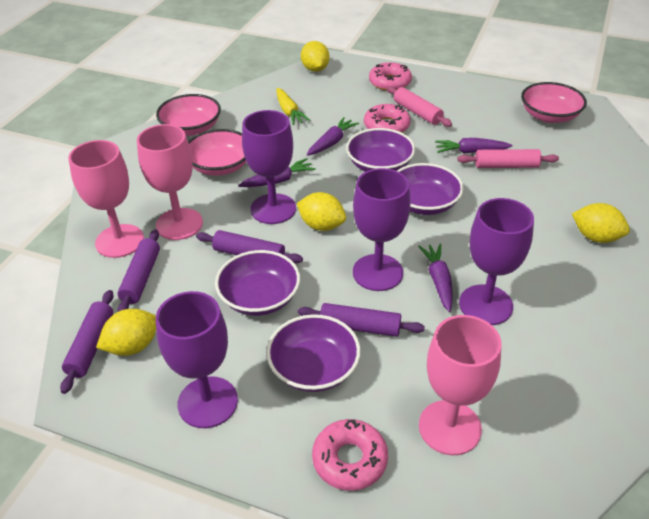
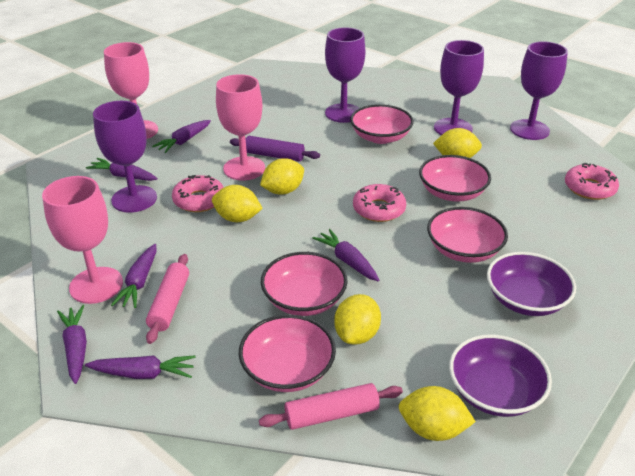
pink bowl: [156,94,221,136] [188,129,246,176] [521,82,587,123] = 3 -> [239,315,336,392] [261,252,348,316] [350,104,414,144] [419,155,491,201] [427,207,508,263] = 5
purple bowl: [215,250,300,316] [266,314,361,392] [346,128,415,172] [397,163,464,215] = 4 -> [449,334,552,417] [487,252,576,316] = 2
purple carrot: [238,158,316,187] [307,117,359,156] [418,244,453,312] [435,138,512,154] = 4 -> [57,305,87,384] [85,355,196,379] [86,158,158,181] [111,244,157,308] [152,120,211,153] [312,229,379,281] = 6
purple rolling pin: [60,290,114,394] [118,230,160,312] [196,230,303,263] [298,303,425,337] = 4 -> [230,136,320,162] = 1
yellow carrot: [277,88,310,125] = 1 -> none = 0
yellow lemon: [96,309,156,356] [297,192,346,231] [301,41,329,72] [572,203,630,243] = 4 -> [212,185,263,222] [260,158,304,195] [334,294,381,344] [399,386,476,441] [433,128,482,158] = 5

